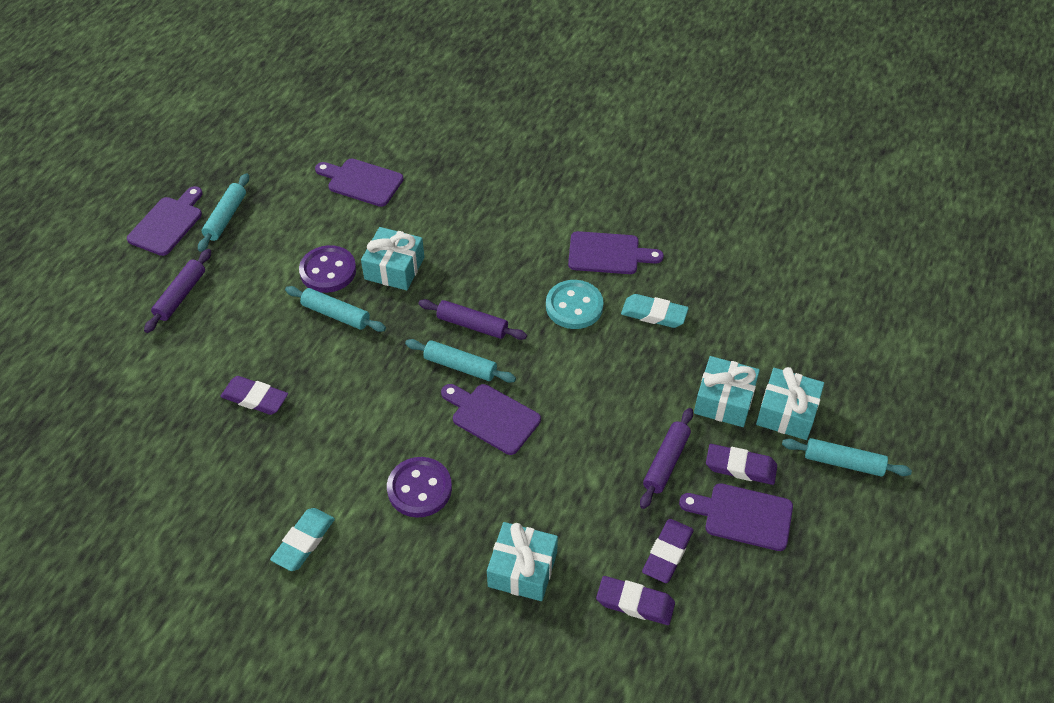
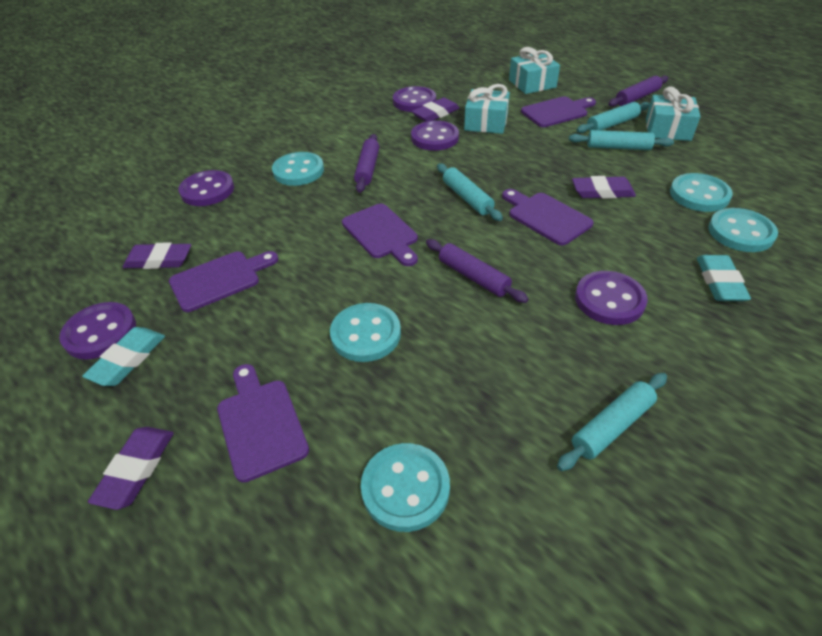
purple button: [299,245,356,293] [387,457,452,518] = 2 -> [59,302,136,359] [178,170,234,206] [393,86,436,112] [411,120,459,151] [575,271,648,325] = 5
turquoise button: [546,280,603,329] = 1 -> [272,152,324,186] [330,303,401,362] [361,443,450,532] [670,173,733,212] [708,208,778,252] = 5
turquoise gift: [361,227,424,290] [487,522,558,601] [694,356,760,427] [756,367,824,440] = 4 -> [464,84,510,134] [509,47,560,94] [646,86,701,141] = 3

